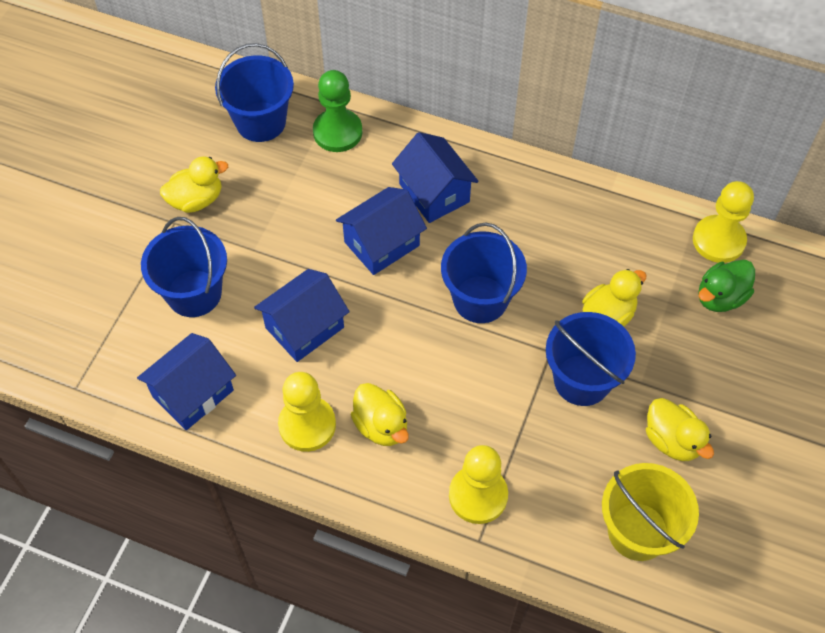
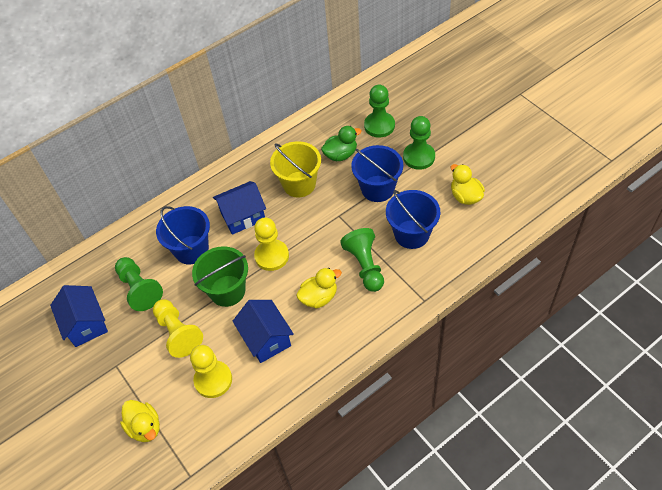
blue bucket: [141,217,227,317] [215,43,294,142] [441,223,527,323] [546,312,636,406] = 4 -> [156,206,210,264] [351,145,403,202] [386,190,440,249] = 3
blue house: [137,333,236,430] [254,269,350,362] [336,187,427,275] [392,132,479,223] = 4 -> [50,285,108,347] [213,181,266,235] [233,300,294,363] = 3
green bucket: none = 0 -> [192,246,248,307] = 1
green pawn: [313,70,362,152] = 1 -> [115,257,163,311] [340,228,384,292] [364,85,395,138] [403,116,435,170] = 4
yellow duck: [160,156,228,213] [351,383,409,446] [582,269,647,327] [646,398,714,461] = 4 -> [120,400,160,442] [296,268,342,309] [451,164,485,205] = 3

